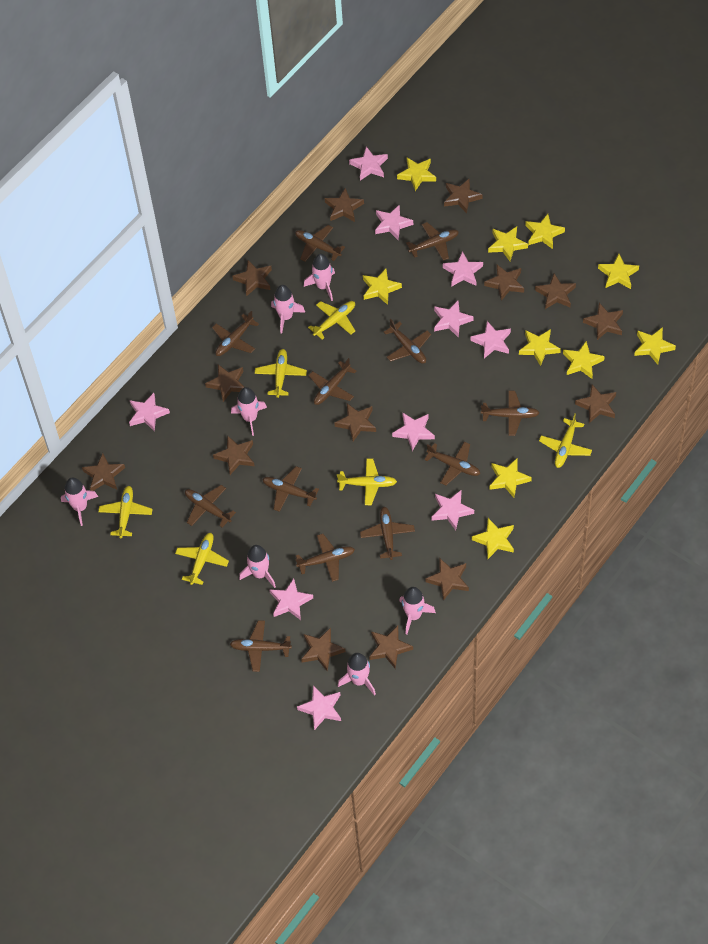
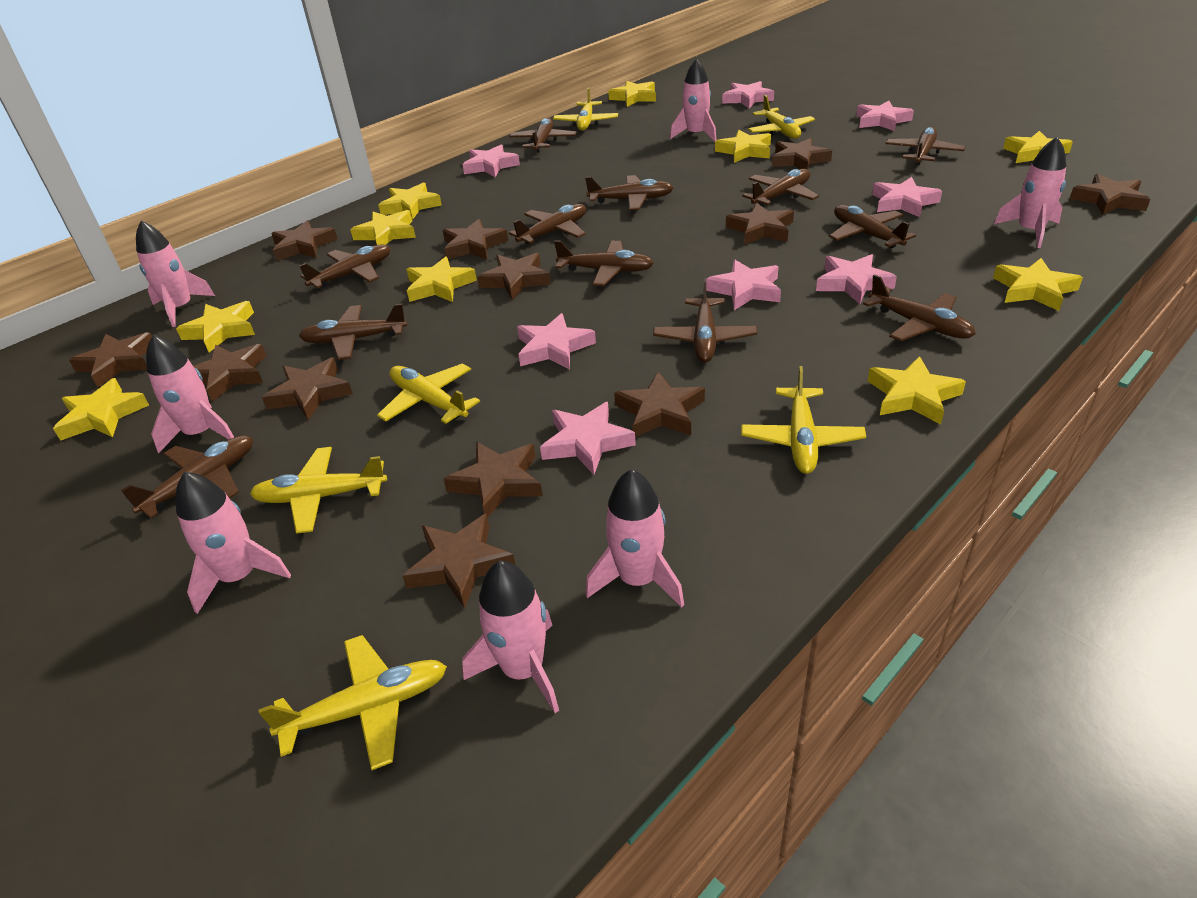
brown star: [82,453,125,491] [205,365,244,402] [213,435,254,475] [232,260,272,296] [301,628,345,671] [325,188,364,222] [334,403,376,441] [369,626,413,669] [425,559,469,601] [444,178,483,213] [484,265,524,301] [535,273,576,309] [575,384,616,423] [583,303,623,340] = 14 -> [69,333,152,387] [193,344,266,401] [262,358,353,420] [271,220,337,261] [403,514,515,608] [443,219,508,260] [444,442,543,518] [477,253,551,300] [614,372,705,437] [726,203,794,245] [772,138,832,169] [1070,174,1151,215] = 12
pink star: [129,393,170,432] [269,578,313,620] [297,685,341,730] [349,146,388,181] [375,204,413,240] [392,412,435,451] [431,490,474,530] [434,301,473,338] [443,251,483,287] [471,321,511,358] = 10 -> [462,145,520,177] [517,313,596,369] [540,402,636,475] [706,260,781,310] [722,81,774,108] [816,254,897,304] [856,101,914,131] [872,177,942,217] = 8

